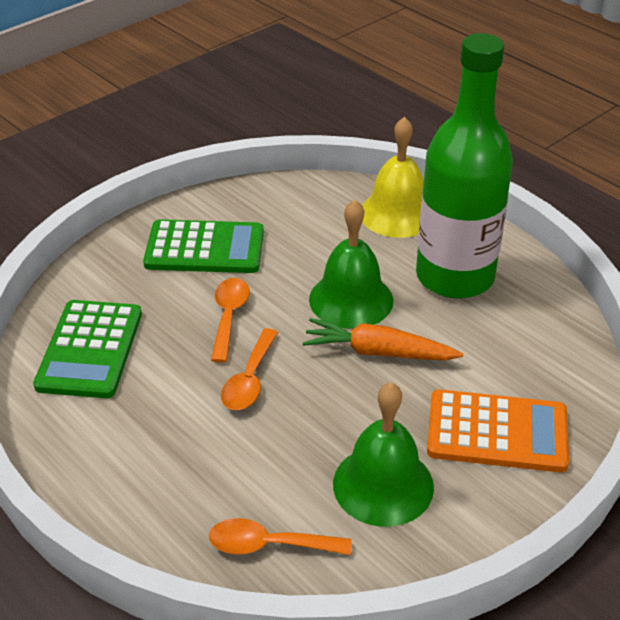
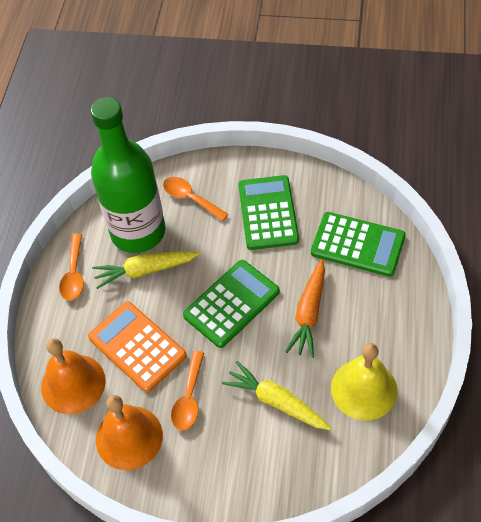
green bell: [309,200,393,329] [333,382,434,527] = 2 -> none = 0
green calculator: [33,300,142,398] [143,219,264,273] = 2 -> [183,260,280,348] [238,175,299,250] [311,212,406,277] = 3
orange bell: none = 0 -> [41,338,106,414] [96,395,163,470] = 2
yellow carrot: none = 0 -> [92,251,200,289] [222,361,332,430] = 2

